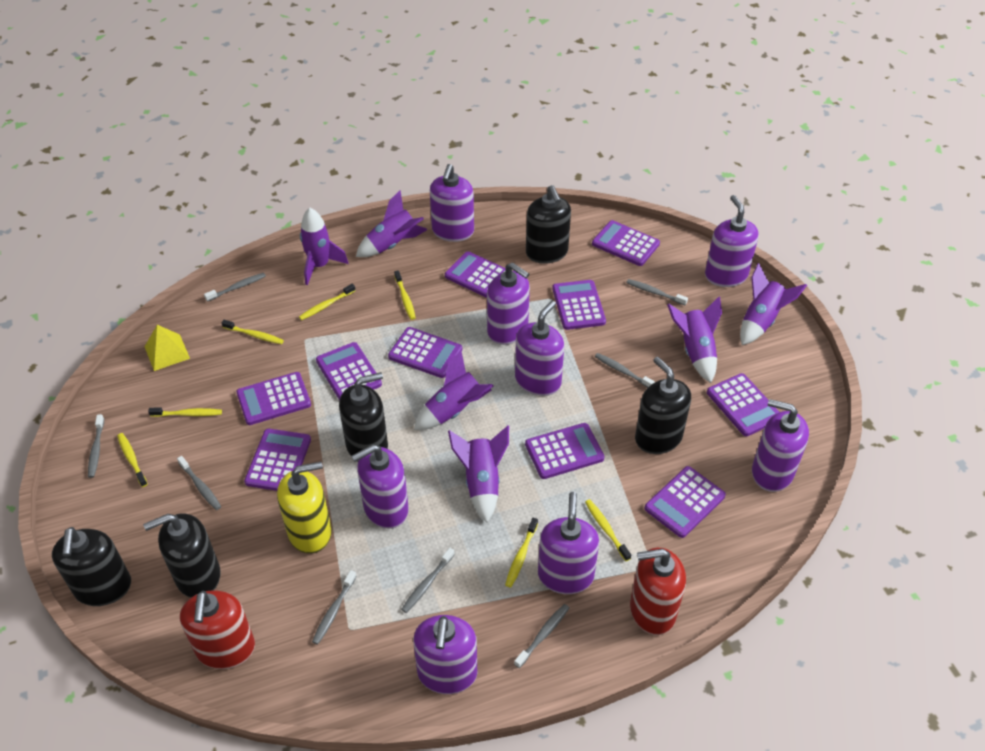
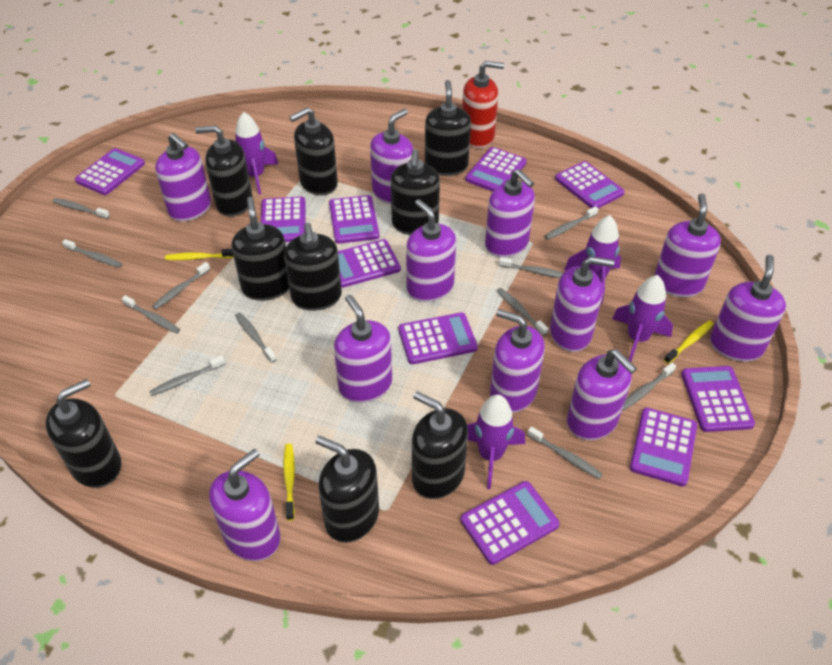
black soap dispenser: [52,527,131,606] [143,513,221,598] [339,372,388,461] [526,185,571,264] [635,357,691,454] = 5 -> [45,379,122,488] [195,125,253,217] [231,197,289,301] [284,223,342,311] [290,107,338,195] [315,436,379,543] [391,149,440,235] [412,391,468,499] [425,80,471,176] = 9
grey toothbrush: [88,414,104,478] [177,456,221,510] [204,273,266,302] [312,570,357,645] [401,548,455,613] [514,604,569,668] [595,353,655,388] [626,279,688,305] = 8 -> [53,198,110,219] [62,239,122,268] [122,295,180,334] [149,355,225,396] [152,262,210,310] [235,313,277,363] [497,288,549,336] [499,257,563,278] [527,426,603,479] [544,206,598,240] [622,363,676,411] = 11
purple rocket: [300,208,348,285] [356,190,427,257] [414,350,493,430] [448,426,509,523] [667,296,722,383] [740,263,807,345] = 6 -> [235,112,278,195] [467,395,525,489] [564,215,621,304] [612,275,673,362] = 4
purple soap dispenser: [352,444,409,529] [413,615,477,694] [430,164,474,242] [487,262,530,345] [515,300,565,396] [538,492,599,594] [705,195,758,287] [752,399,809,492] = 8 -> [155,133,211,222] [209,449,281,561] [334,295,392,403] [370,109,414,205] [406,199,456,302] [485,169,535,258] [490,309,545,413] [550,256,614,352] [567,349,637,440] [654,193,721,297] [710,255,786,362] = 11
red soap dispenser: [180,590,255,669] [630,548,686,635] = 2 -> [462,61,504,149] = 1
yellow pyramid: [144,325,190,371] = 1 -> none = 0
yellow soap dispenser: [277,462,332,554] = 1 -> none = 0
yellow toothbrush: [117,433,148,487] [148,407,222,417] [222,320,284,344] [299,284,356,320] [394,270,416,320] [505,518,538,587] [585,499,631,561] = 7 -> [165,249,234,260] [283,443,295,521] [664,320,714,364] = 3

